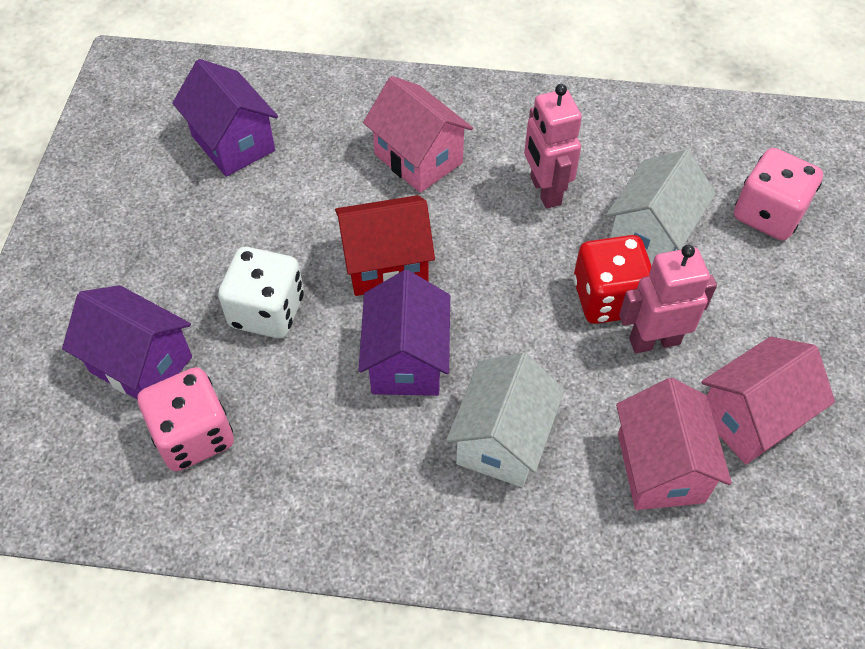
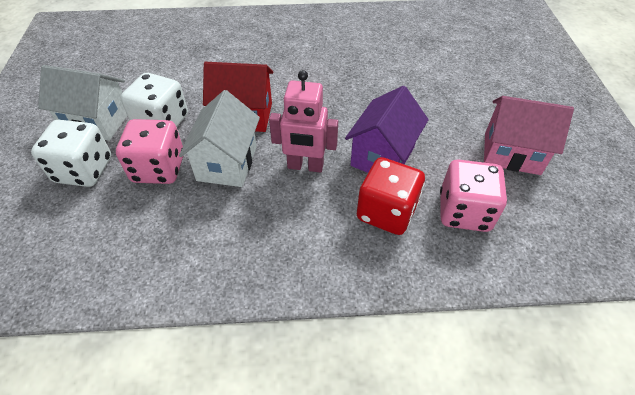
pink house: [363,76,473,193] [616,378,732,510] [701,337,835,464] = 3 -> [484,96,574,175] = 1
pink robot: [524,84,582,209] [619,245,717,353] = 2 -> [269,70,338,172] = 1
purple house: [62,285,192,400] [172,59,278,177] [358,270,450,396] = 3 -> [345,86,429,173] = 1
white dice: [218,247,304,338] = 1 -> [31,120,111,187] [120,73,188,127] = 2

